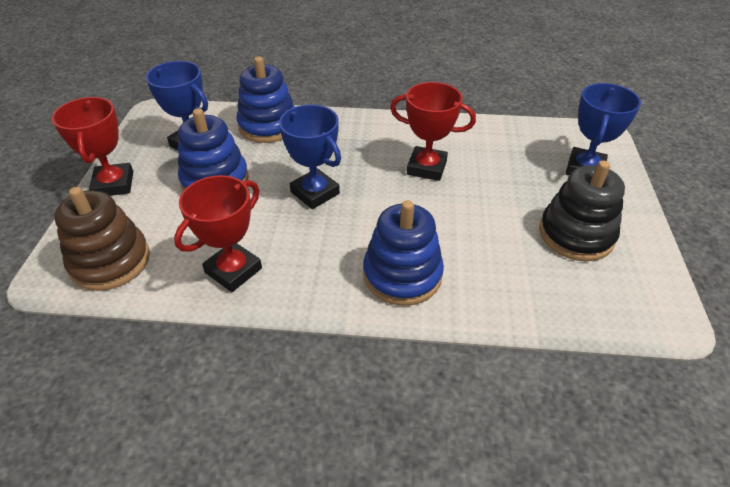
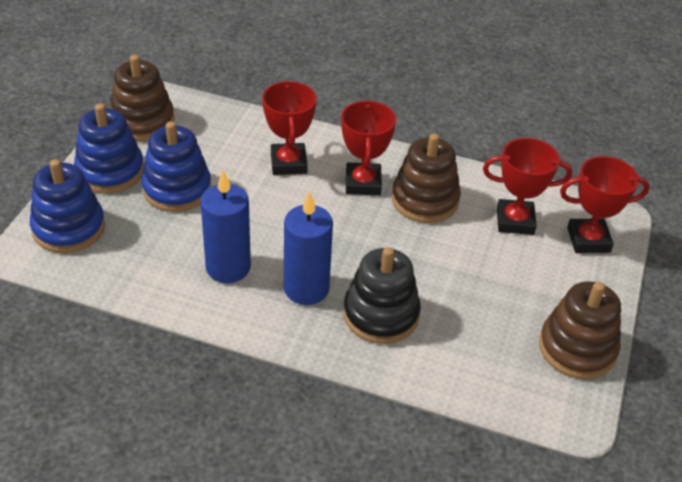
blue candle: none = 0 -> [200,170,251,283] [284,191,333,305] = 2
blue trophy: [146,61,208,150] [279,104,341,209] [565,83,641,175] = 3 -> none = 0
brown stacking toy: [54,187,150,291] = 1 -> [110,55,175,141] [392,133,461,223] [539,281,621,379] = 3
red trophy: [52,97,133,196] [174,175,262,292] [390,82,476,181] = 3 -> [262,81,316,175] [341,100,396,195] [483,138,572,235] [560,156,650,253] = 4

